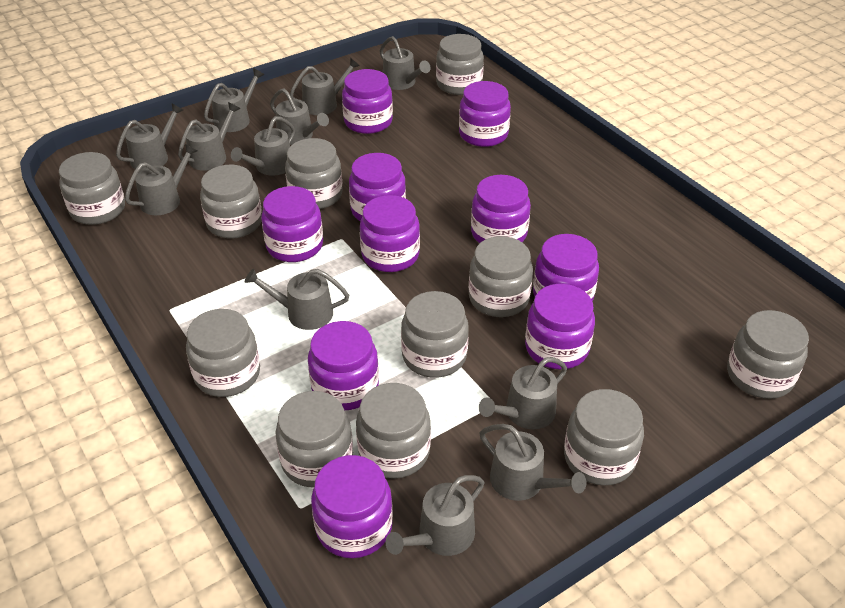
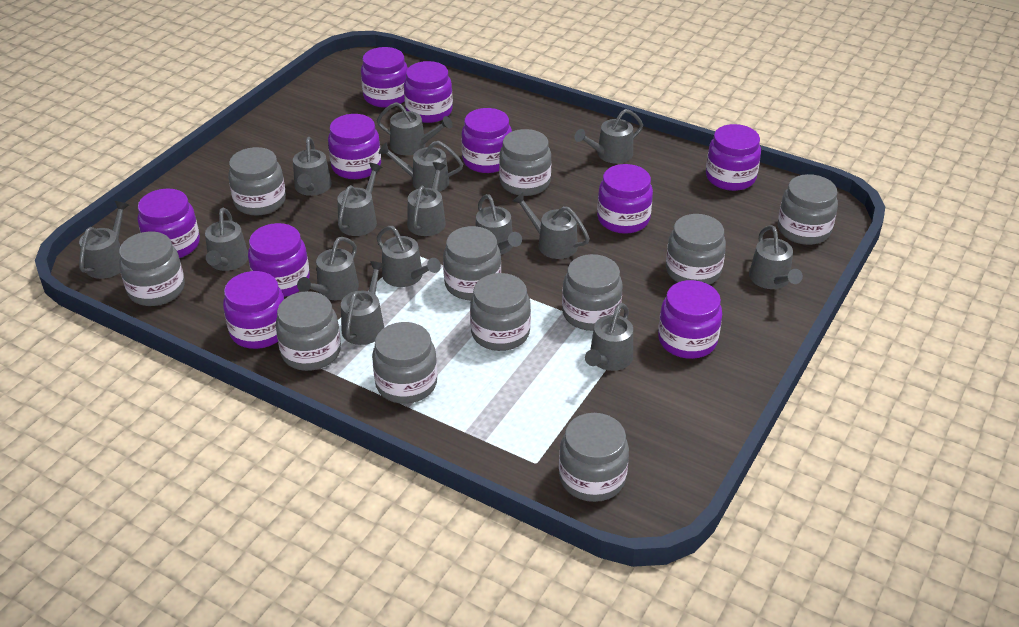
grey watering can: [116,103,183,170] [125,144,197,215] [178,102,240,171] [204,68,264,132] [231,116,295,176] [244,269,349,330] [270,88,329,145] [290,58,360,115] [380,36,431,90] [386,475,485,556] [479,357,567,429] [480,424,586,501] = 12 -> [79,201,129,279] [205,208,248,271] [293,137,332,196] [297,237,359,300] [337,163,383,236] [341,261,385,345] [377,102,453,155] [377,226,441,287] [378,141,463,192] [407,162,446,236] [475,194,522,255] [513,193,590,259] [575,109,643,163] [585,303,633,371] [749,225,803,289] = 15

